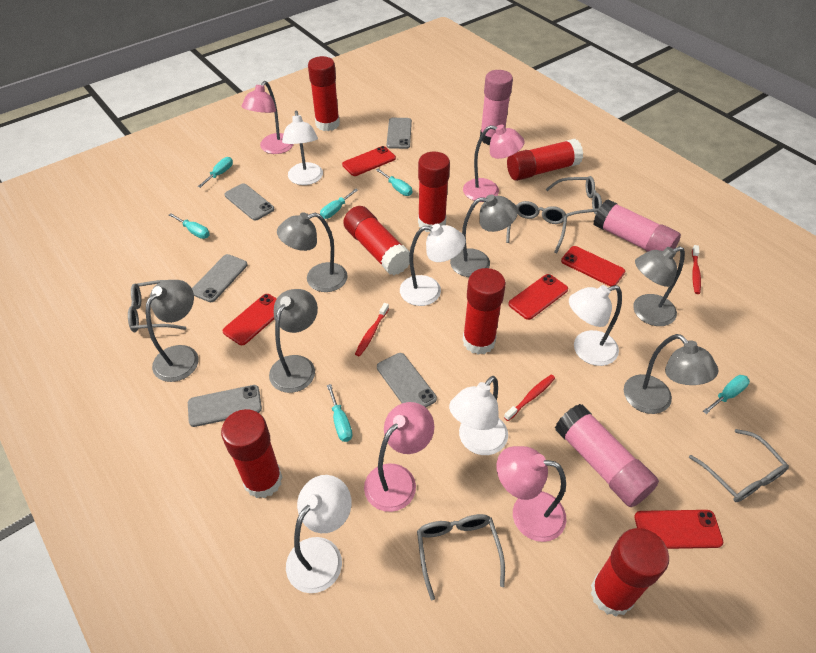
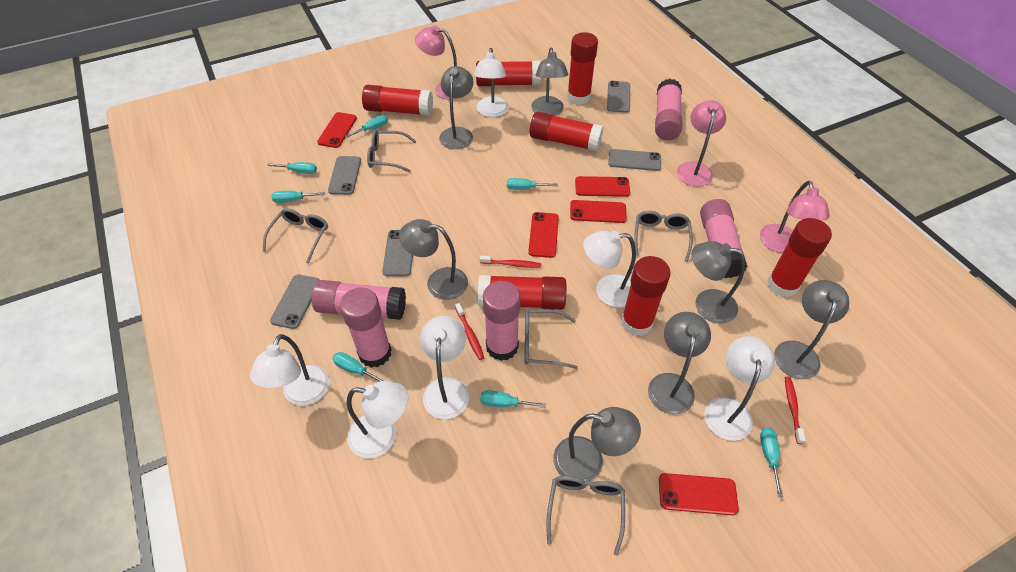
grey lamp: [146,280,198,382] [269,289,318,393] [277,212,348,292] [450,194,518,277] [624,334,718,414] [633,246,685,326] = 6 -> [399,219,468,300] [439,66,473,149] [531,47,568,116] [553,407,641,481] [648,312,711,415] [692,241,745,324] [774,280,849,379] = 7
pink glue stick: [480,70,513,145] [555,404,659,507] [593,199,681,252] = 3 -> [312,280,406,320] [340,287,392,368] [483,281,520,361] [655,79,682,140] [700,199,747,278] = 5
pink lamp: [242,81,294,154] [364,402,434,512] [463,125,525,202] [496,446,566,542] = 4 -> [415,25,458,100] [677,100,726,186] [760,181,830,253] = 3
turquoise screwdriver: [169,213,210,239] [198,157,233,188] [320,189,358,219] [327,384,352,442] [376,168,412,196] [703,375,750,414] = 6 -> [267,162,317,174] [271,191,325,203] [332,352,385,381] [345,115,388,138] [480,390,546,408] [507,178,558,190] [760,428,783,497] = 7
white lamp: [282,111,323,185] [286,475,352,593] [400,224,466,306] [449,376,508,455] [569,285,622,366] = 5 -> [250,334,330,406] [347,381,409,458] [420,316,469,419] [474,48,509,117] [583,231,636,308] [704,336,775,441] = 6

